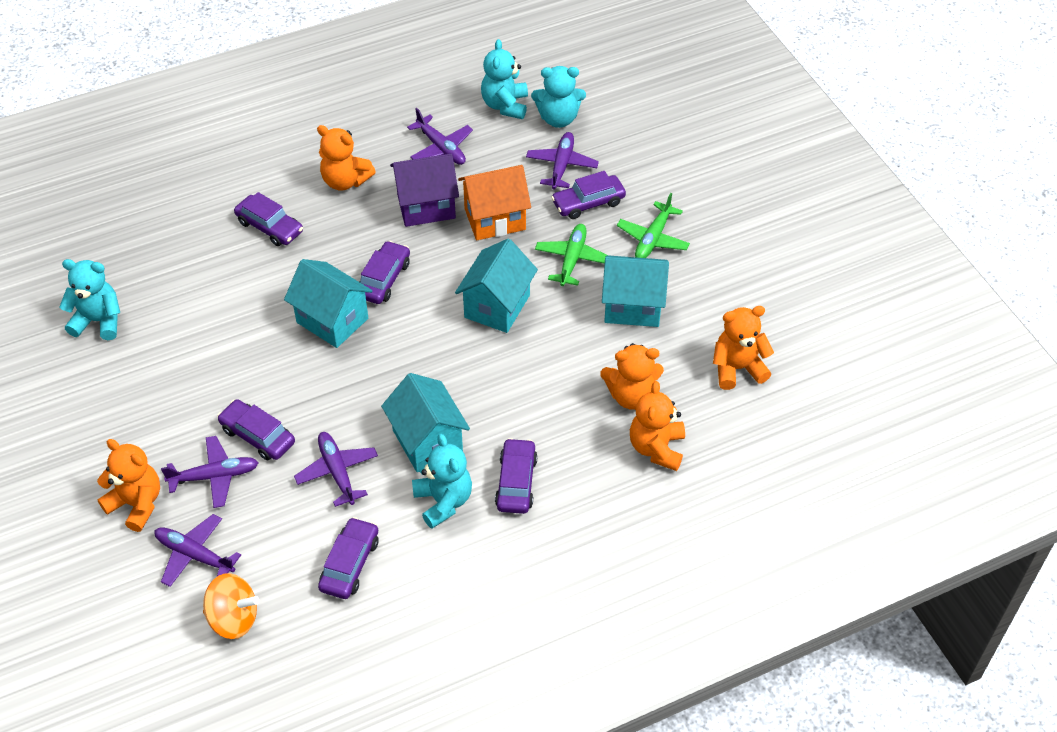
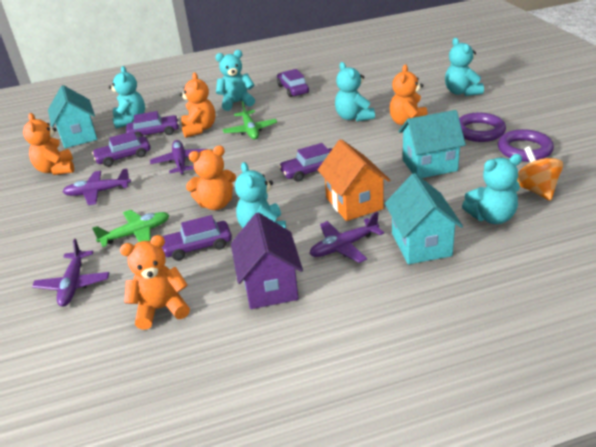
purple car: [217,399,295,460] [234,192,303,246] [318,517,378,599] [359,241,410,304] [495,438,538,514] [551,171,626,219] = 6 -> [92,131,150,167] [126,111,179,137] [162,215,232,261] [277,69,309,97] [279,143,332,182] = 5
purple plane: [154,514,241,587] [161,436,259,508] [294,432,378,507] [407,108,473,165] [526,132,599,190] = 5 -> [32,239,109,307] [62,168,131,205] [150,140,207,174] [310,211,384,263] = 4
purple ring: none = 0 -> [459,112,506,142] [498,129,554,162] = 2
turquoise house: [284,259,373,348] [381,373,470,472] [455,239,538,333] [602,255,669,327] = 4 -> [48,85,97,148] [385,173,463,264] [398,110,466,178] = 3
turquoise teddy bear: [59,259,120,340] [412,434,472,529] [481,39,528,119] [531,66,586,128] = 4 -> [109,66,145,129] [215,50,255,111] [235,162,286,229] [335,62,375,122] [445,38,484,96] [462,154,522,224] = 6

